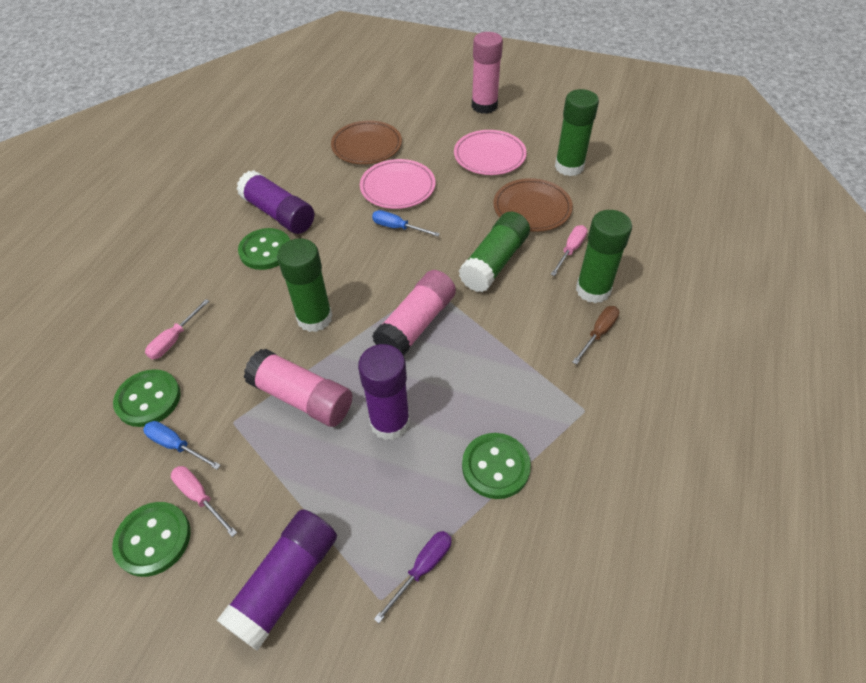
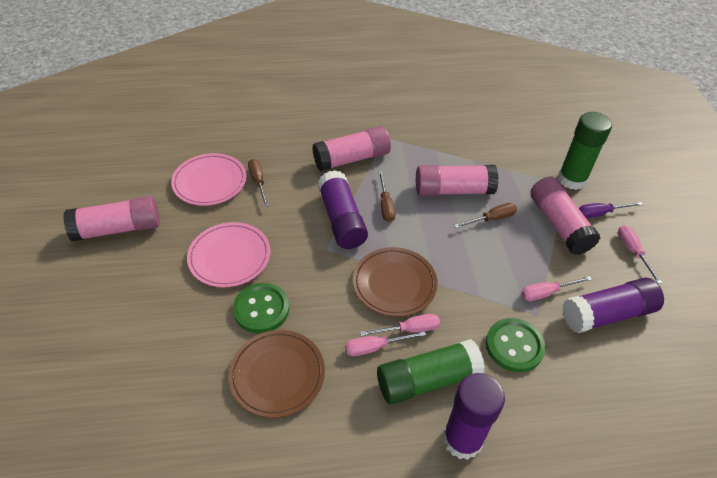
blue screwdriver: [143,421,221,470] [372,210,440,237] = 2 -> none = 0
brown screwdriver: [573,306,620,365] = 1 -> [248,159,269,207] [378,171,395,222] [454,203,517,228] = 3
green button: [112,502,191,577] [113,369,181,427] [238,228,290,270] [462,433,531,499] = 4 -> [233,283,289,333] [486,318,545,372] = 2
green glue stick: [277,238,333,332] [459,212,530,292] [555,89,599,176] [576,210,632,303] = 4 -> [377,339,485,404] [558,112,612,190] = 2
pink glue stick: [244,349,352,427] [372,270,456,355] [472,32,503,114] = 3 -> [63,196,160,241] [312,126,391,171] [416,165,499,196] [530,177,600,255] = 4
pink screwdriver: [145,299,209,359] [171,466,237,537] [551,225,587,276] = 3 -> [345,331,426,356] [360,314,440,336] [521,276,592,301] [618,225,662,284] = 4

